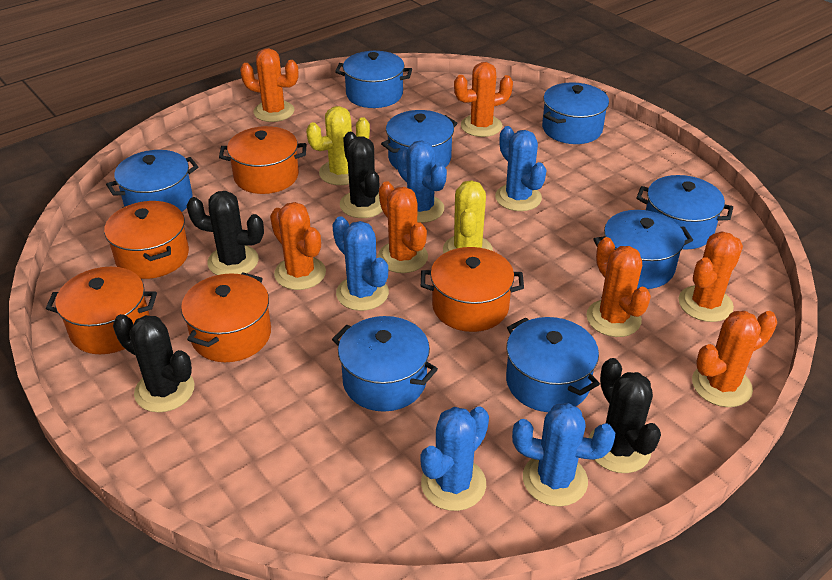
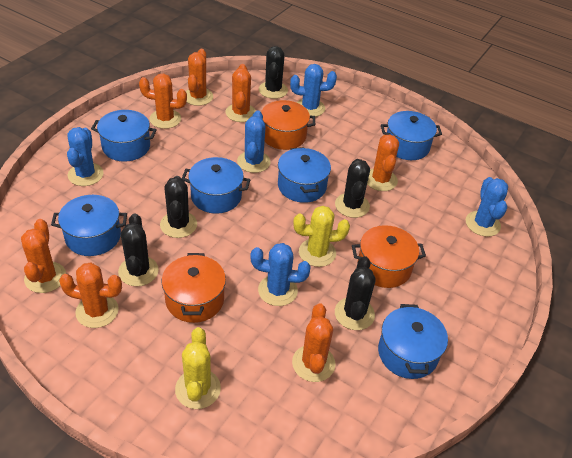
black cactus: [113,314,195,413] [186,191,264,275] [340,132,383,218] [588,358,661,473] = 4 -> [118,213,159,286] [160,176,197,238] [259,46,288,99] [335,159,370,218] [335,256,376,330] = 5
blue pot: [106,150,198,212] [332,316,438,412] [335,51,412,108] [381,110,457,170] [506,317,600,412] [542,82,609,144] [593,210,693,289] [636,175,733,250] = 8 -> [51,195,127,256] [91,110,157,162] [182,157,251,214] [278,147,331,203] [378,304,448,379] [381,111,442,160] = 6
orange pot: [46,267,157,354] [104,201,189,279] [181,272,271,362] [219,126,307,194] [421,247,524,332] = 5 -> [162,253,226,323] [261,100,315,150] [352,225,426,288] = 3

